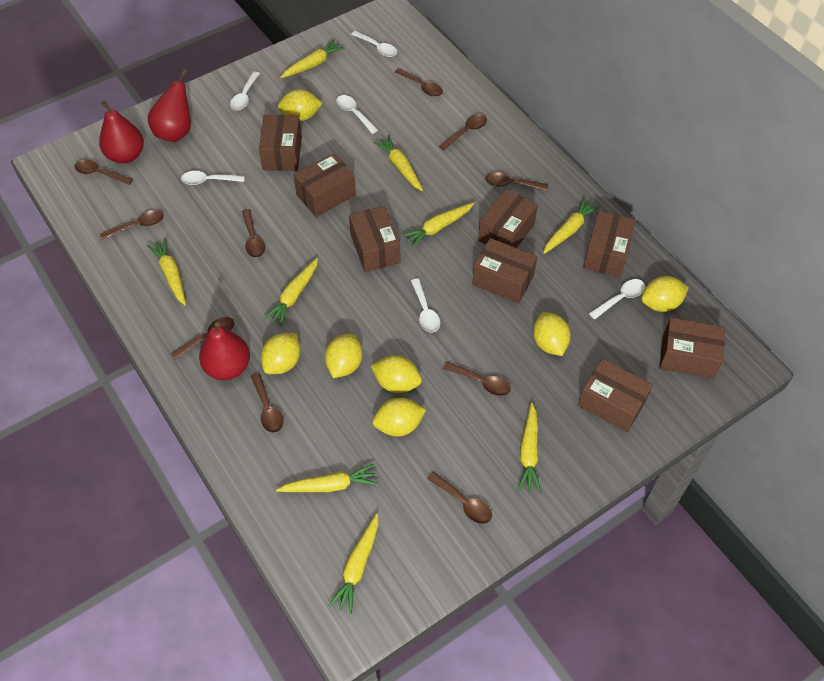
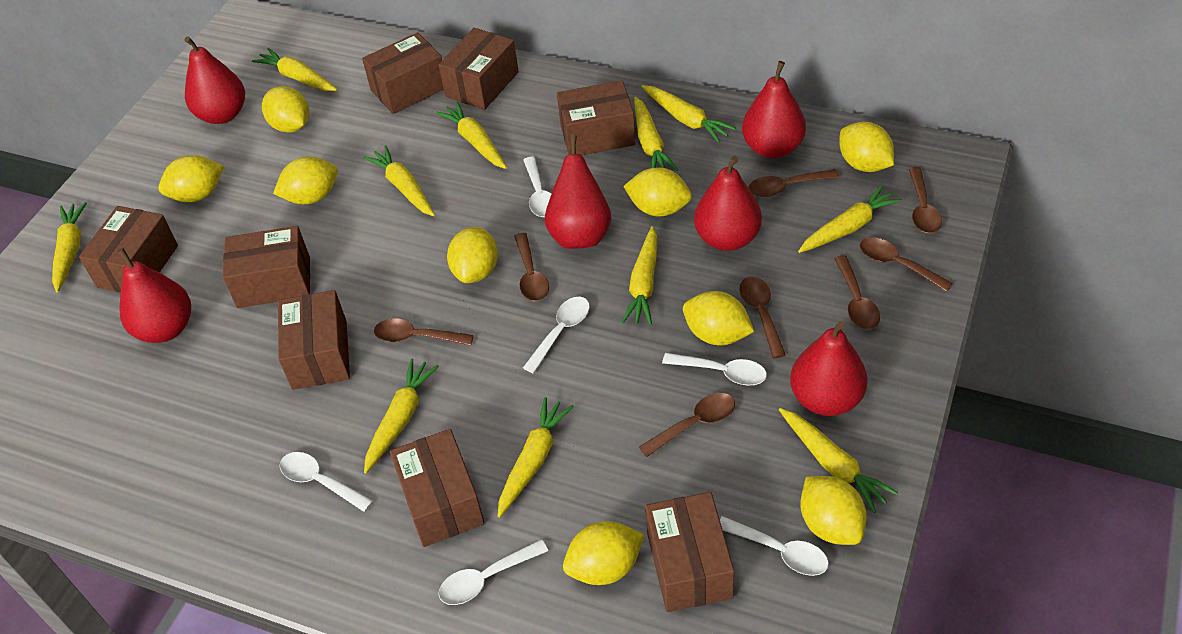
brown spoon: [74,160,133,185] [100,210,164,240] [171,317,235,360] [242,209,265,258] [251,373,283,433] [395,68,443,97] [427,472,492,524] [439,114,487,150] [443,362,511,396] [485,172,548,190] = 10 -> [374,318,474,346] [514,233,549,301] [639,393,735,457] [739,276,786,358] [748,169,839,197] [834,255,880,329] [860,237,953,292] [909,167,942,233] = 8
red pear: [99,101,144,164] [148,69,191,142] [199,322,250,380] = 3 -> [117,248,191,343] [184,36,245,124] [545,134,612,249] [694,156,762,251] [742,61,806,158] [790,321,868,416] = 6
yellow carrot: [147,238,186,305] [263,257,318,327] [276,464,378,492] [280,39,345,78] [328,513,378,614] [373,135,423,191] [401,202,474,249] [518,403,541,493] [543,197,600,254] = 9 -> [52,202,87,292] [252,48,338,91] [363,145,435,216] [364,359,439,473] [436,102,507,169] [498,397,574,518] [621,226,657,325] [634,97,678,171] [641,85,736,143] [779,408,898,513] [798,185,902,253] = 11
yellow lemon: [261,333,300,374] [278,89,323,121] [325,334,363,378] [371,356,422,393] [373,398,426,436] [533,312,571,356] [641,276,689,312] = 7 -> [158,155,224,202] [262,86,309,133] [273,157,338,204] [447,227,498,283] [563,521,644,585] [623,167,692,217] [683,291,754,345] [800,476,867,545] [839,122,894,172] = 9

